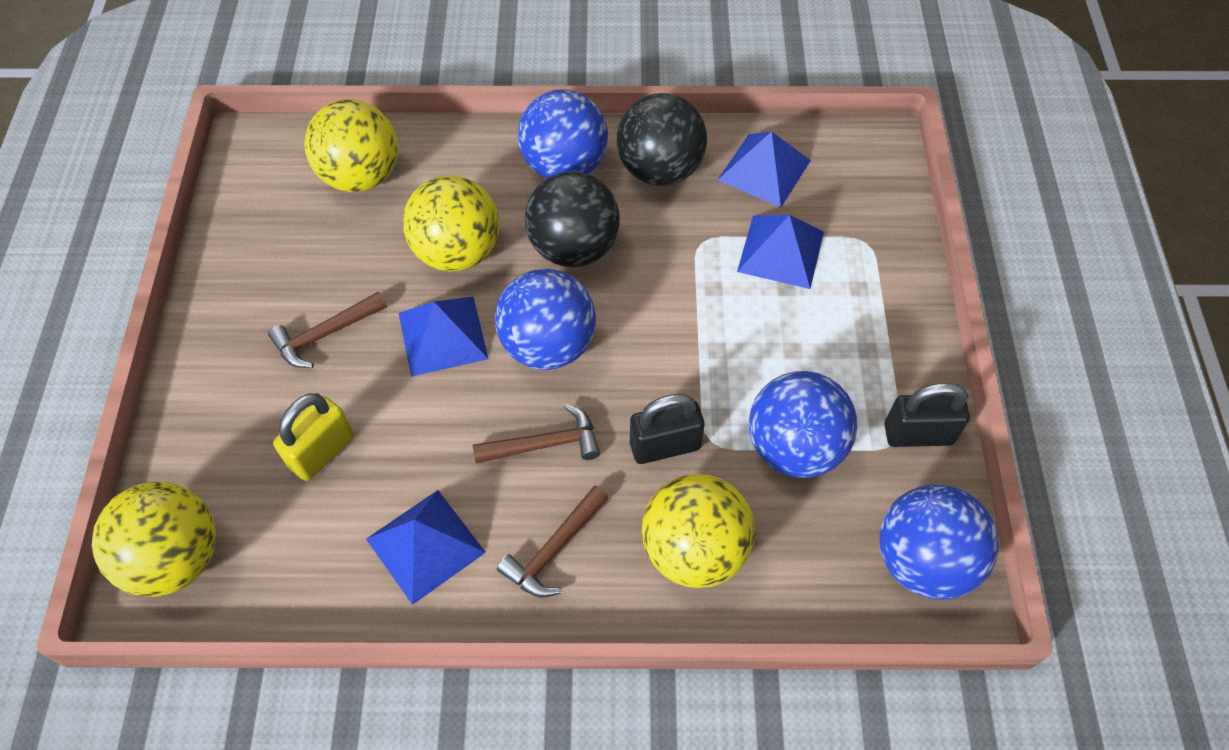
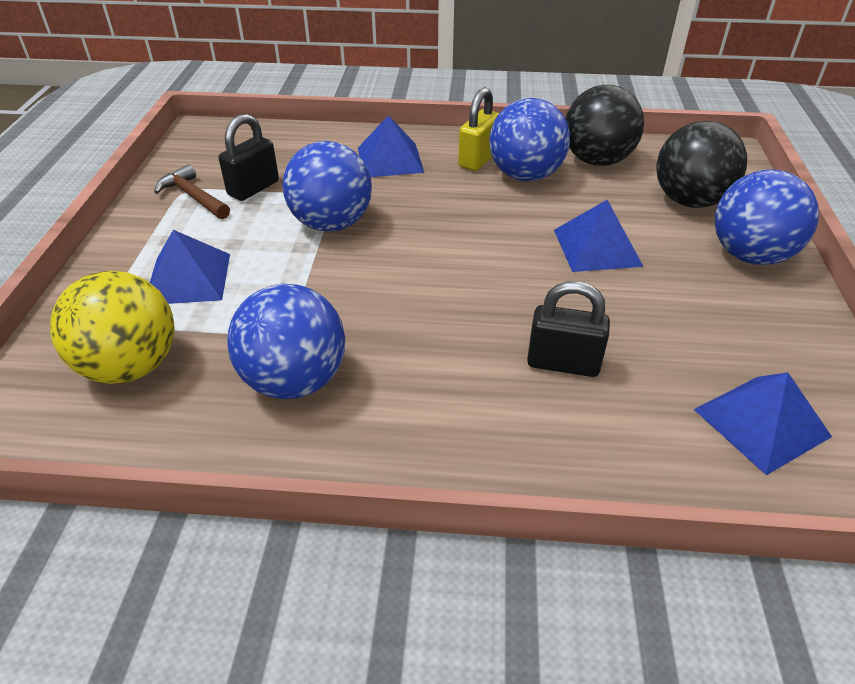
brown hammer: [268,291,387,368] [473,404,600,464] [497,485,608,597] = 3 -> [154,164,230,219] = 1
yellow ball: [92,482,216,597] [304,99,398,192] [403,175,499,271] [642,474,755,588] = 4 -> [50,271,175,384] = 1

